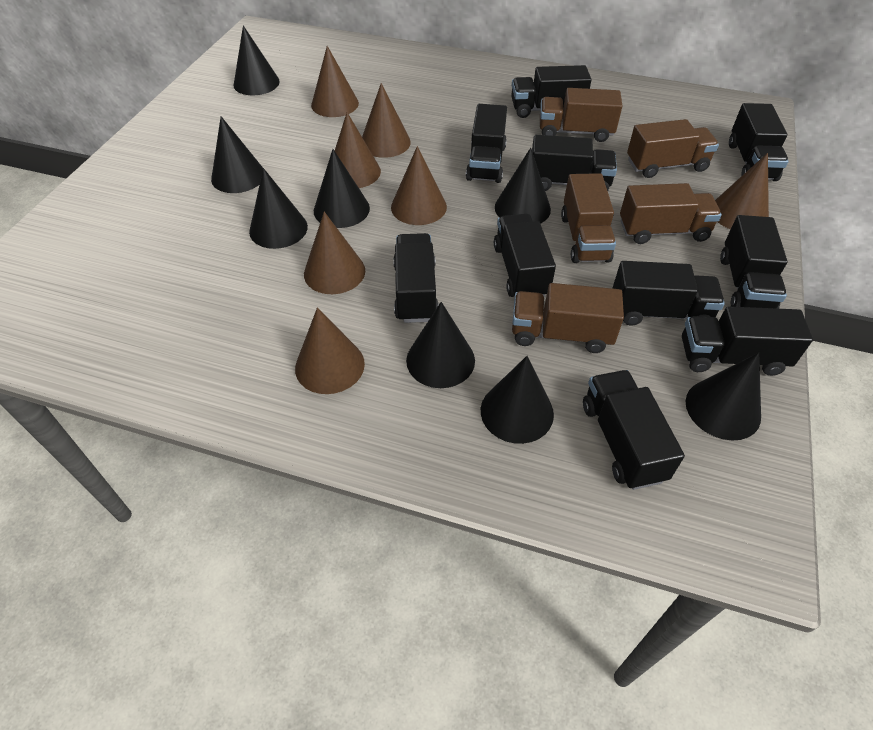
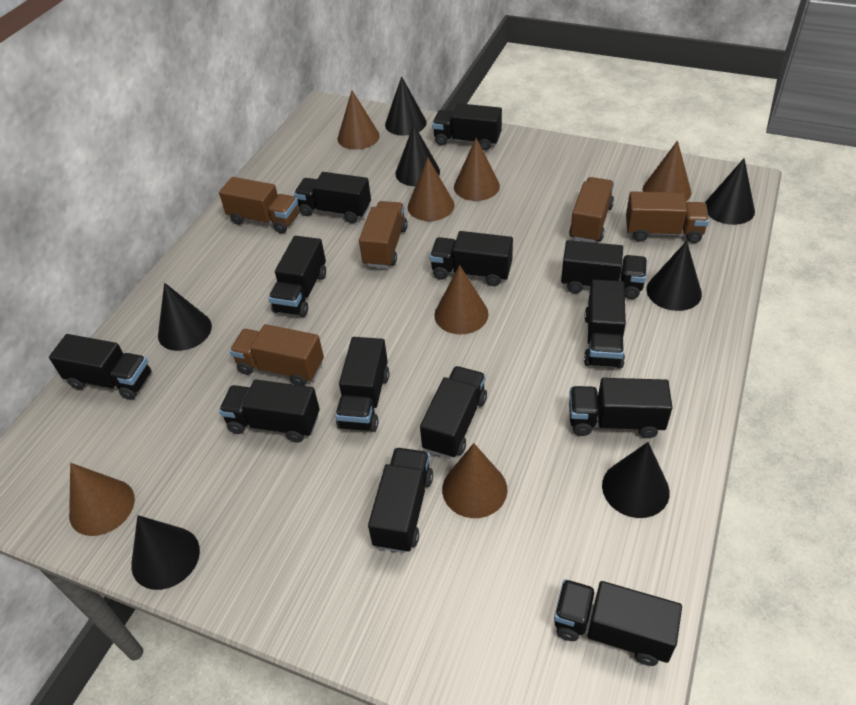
black cone: [211,116,263,193] [233,26,280,95] [249,168,308,249] [314,149,370,228] [406,302,475,388] [481,356,554,444] [495,148,551,224] [686,352,761,440] = 8 -> [131,515,200,590] [158,283,212,351] [385,76,427,136] [395,125,440,186] [602,442,670,518] [646,241,702,311] [705,158,755,225] = 7
black truck: [393,233,439,323] [466,104,507,183] [494,214,556,297] [511,65,592,118] [532,135,617,191] [583,370,685,490] [612,261,725,326] [682,306,813,376] [720,215,788,309] [729,103,789,181] = 10 -> [49,334,152,400] [219,380,320,443] [268,236,326,317] [294,172,371,223] [335,337,389,432] [368,448,433,553] [420,366,487,459] [430,231,513,286] [432,103,502,150] [554,579,682,666] [561,240,647,299] [569,378,673,438] [584,280,626,369] = 13

